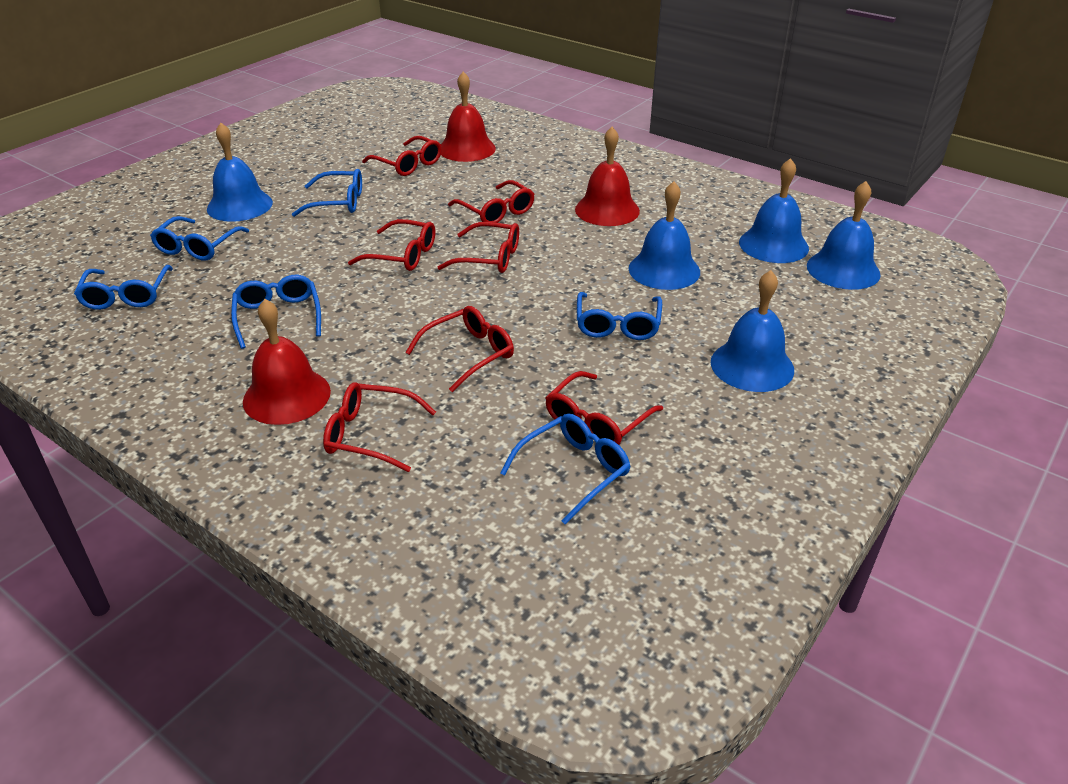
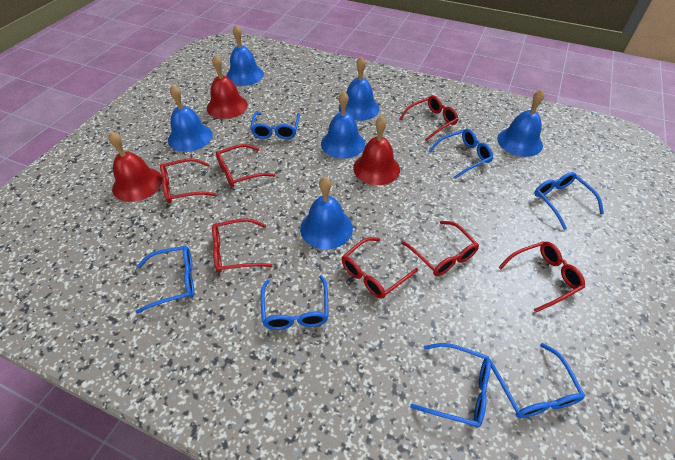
blue bell: [207,123,273,222] [629,181,700,290] [711,270,794,392] [739,158,809,263] [807,181,881,290] = 5 -> [168,85,212,152] [226,25,264,86] [300,177,353,249] [321,91,365,159] [339,56,379,121] [497,89,544,157] = 6
blue glasses: [74,265,173,310] [150,216,249,261] [231,275,321,349] [292,169,362,217] [500,413,630,525] [577,292,662,340] = 6 -> [136,246,194,314] [250,112,300,139] [261,275,329,330] [410,343,491,428] [429,129,493,179] [490,343,585,418] [534,172,604,230] = 7

